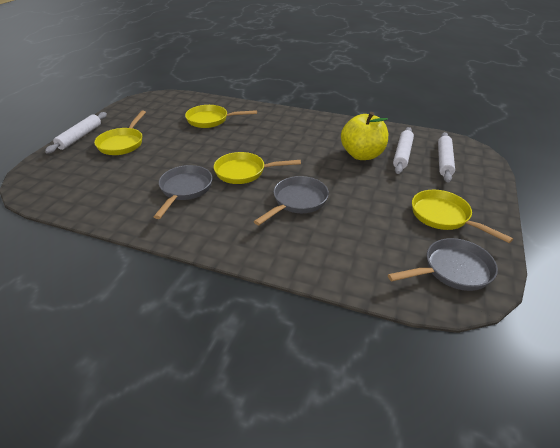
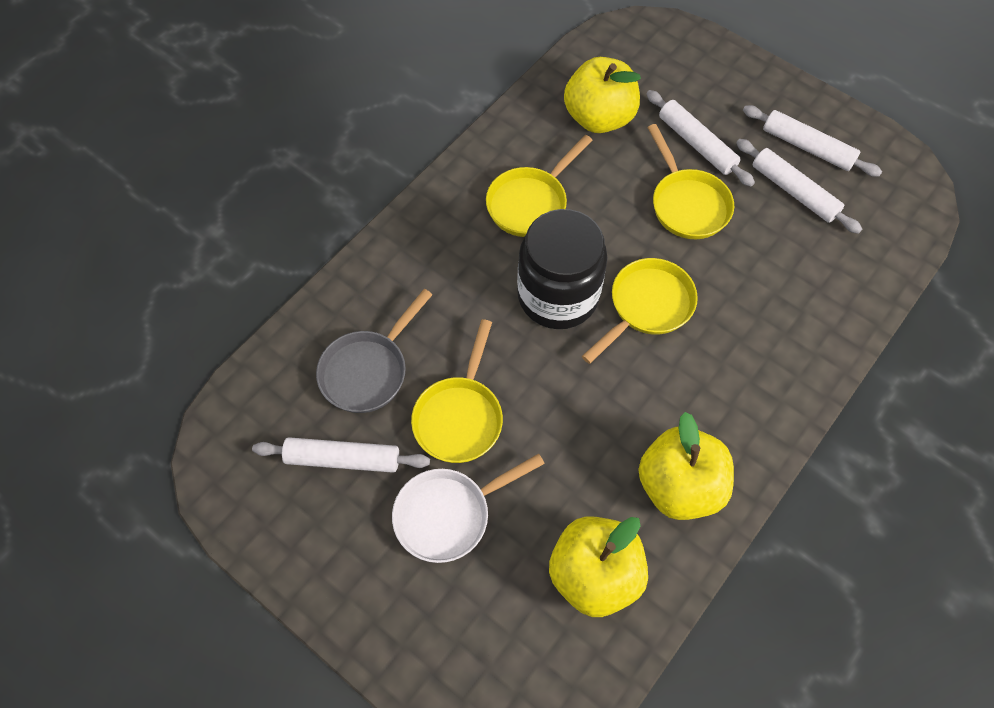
black jar: none = 0 -> [517,209,607,329] = 1
grey pan: [154,165,213,219] [254,176,329,225] [388,238,498,291] = 3 -> [316,289,433,413] = 1
white pan: none = 0 -> [392,454,545,563] = 1
white rolling pin: [45,112,107,154] [393,127,414,174] [438,132,455,183] = 3 -> [252,437,430,473] [646,90,755,186] [736,139,862,234] [743,105,882,177] = 4
yellow apple: [341,112,388,160] = 1 -> [549,516,648,617] [564,57,641,133] [638,412,734,520] = 3

